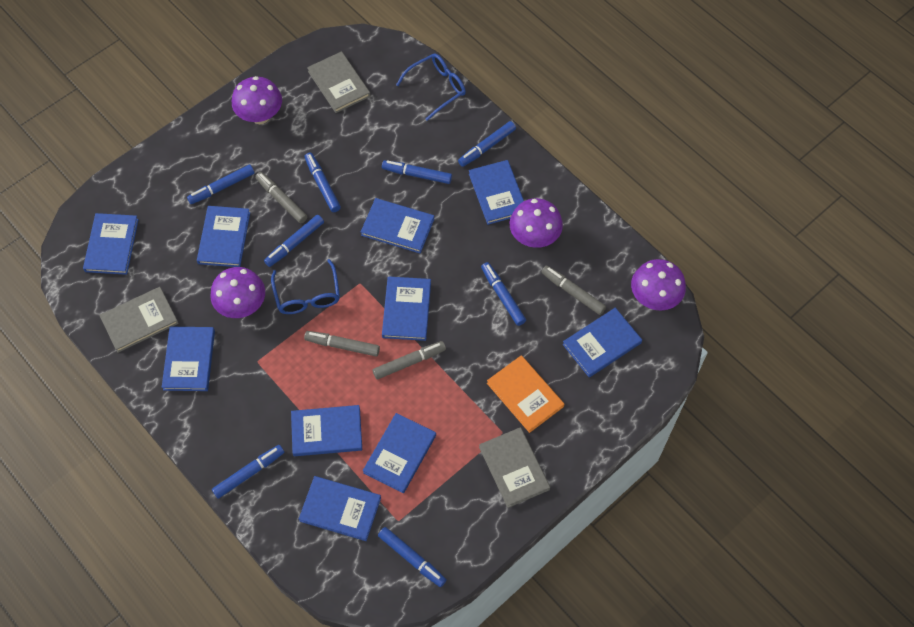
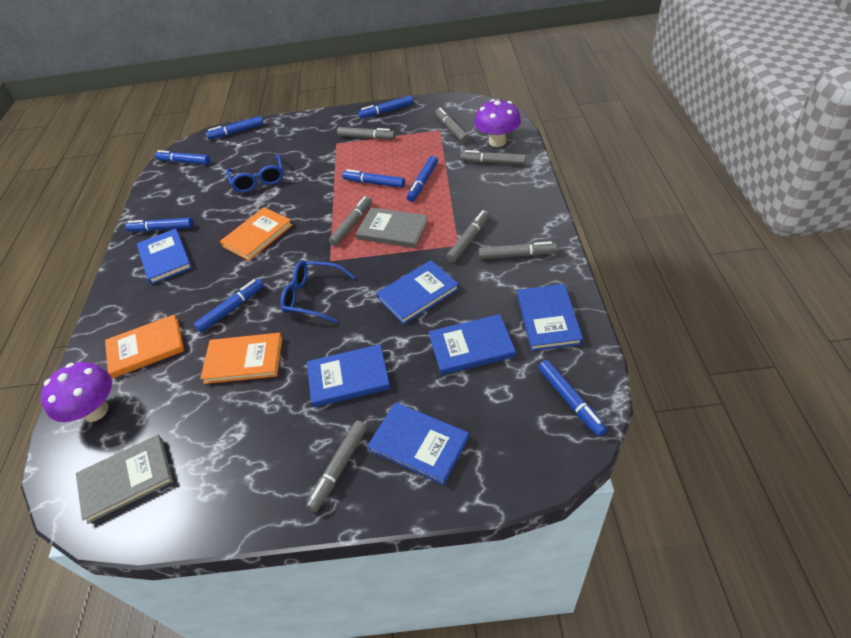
blue book: [83,213,139,275] [162,327,215,391] [197,206,250,267] [291,405,362,456] [299,476,381,541] [361,198,434,253] [363,413,436,493] [382,276,431,341] [469,160,524,225] [563,308,642,377] = 10 -> [137,228,192,285] [307,344,390,407] [367,402,469,485] [376,260,459,324] [429,314,516,375] [517,284,583,351] = 6
grey book: [99,287,179,353] [307,51,371,113] [479,427,550,508] = 3 -> [76,435,173,524] [356,207,428,248] = 2
grey marker: [255,172,307,223] [304,331,380,357] [373,341,446,379] [542,266,606,315] = 4 -> [306,421,367,512] [329,196,372,246] [337,127,395,139] [435,108,469,143] [446,210,490,263] [460,150,526,165] [479,241,557,259] = 7
orange book: [487,355,564,433] = 1 -> [105,315,184,378] [200,333,282,384] [220,207,293,261] = 3
purple mushroom: [210,267,265,318] [232,76,282,124] [510,198,563,248] [631,259,686,310] = 4 -> [40,362,112,422] [474,99,521,147] = 2

